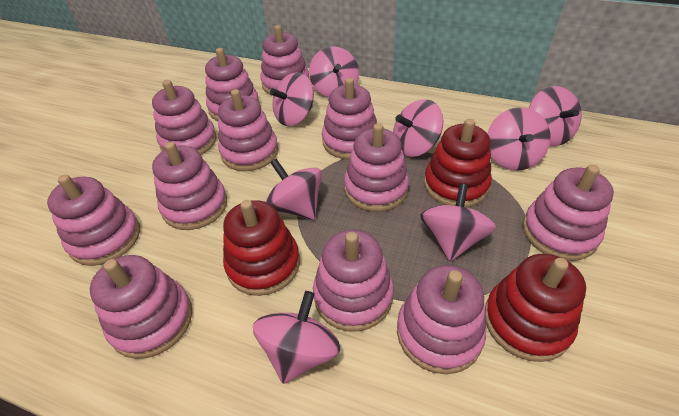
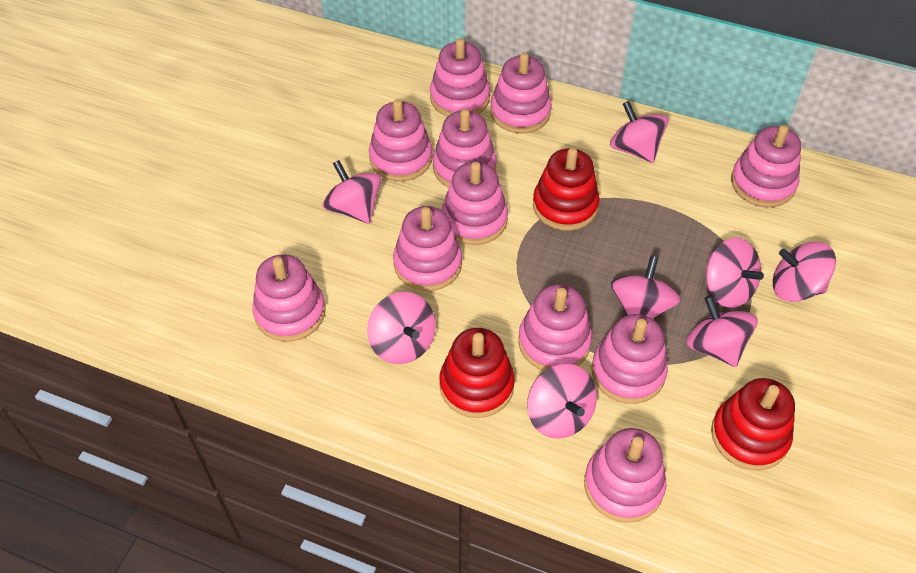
pink stacking toy: [47,174,140,266] [90,255,192,359] [152,80,217,155] [152,142,227,230] [205,48,260,121] [218,89,279,171] [260,25,310,96] [313,230,394,332] [322,78,377,160] [344,123,409,212] [397,265,486,374] [523,165,614,261] = 12 -> [252,254,326,342] [369,99,433,181] [393,206,462,291] [430,38,490,117] [433,109,497,188] [442,162,508,245] [490,53,552,133] [518,284,592,371] [584,428,666,523] [591,314,668,404] [731,125,801,207] = 11

